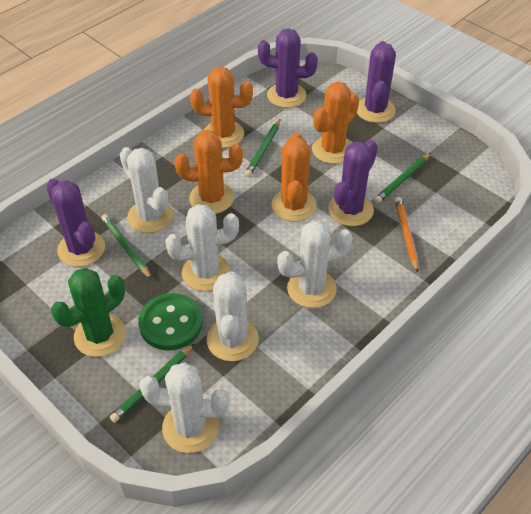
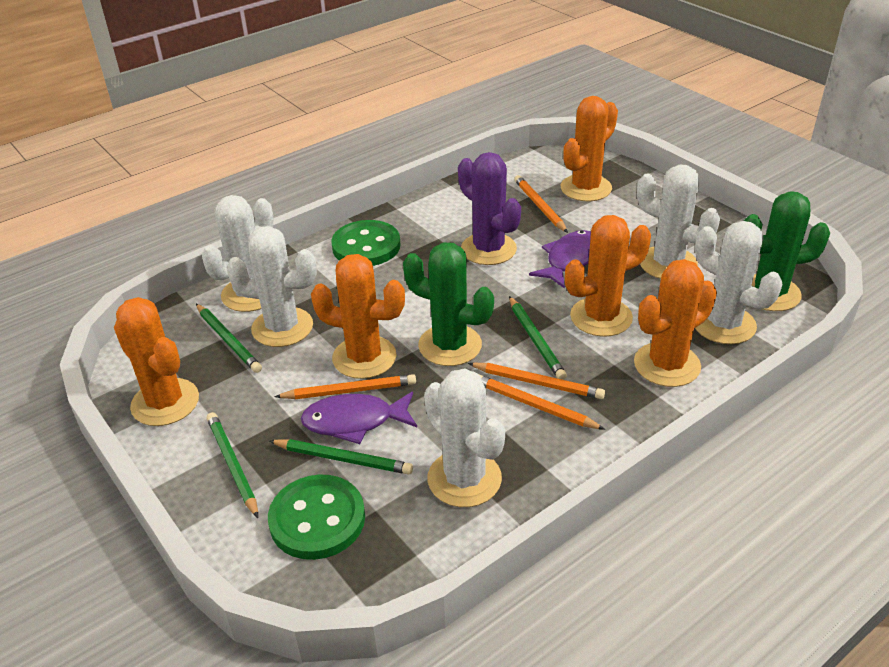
green button: [138,293,203,351] = 1 -> [268,475,365,560] [331,220,400,266] = 2
green cactus: [51,268,126,357] = 1 -> [403,243,494,366] [744,191,830,311] = 2
orange cactus: [174,130,243,214] [190,67,253,148] [271,132,317,222] [312,82,359,164] = 4 -> [114,297,199,426] [311,254,405,379] [561,96,618,201] [565,215,651,337] [634,259,717,387] = 5
orange pencil: [395,197,418,273] = 1 -> [274,374,416,399] [468,363,605,399] [478,374,605,430] [514,175,568,233] = 4
purple cactus: [46,179,105,267] [258,29,318,108] [328,140,378,226] [357,41,396,123] = 4 -> [458,152,521,265] = 1
purple fish: none = 0 -> [301,392,417,444] [529,230,591,289] = 2

